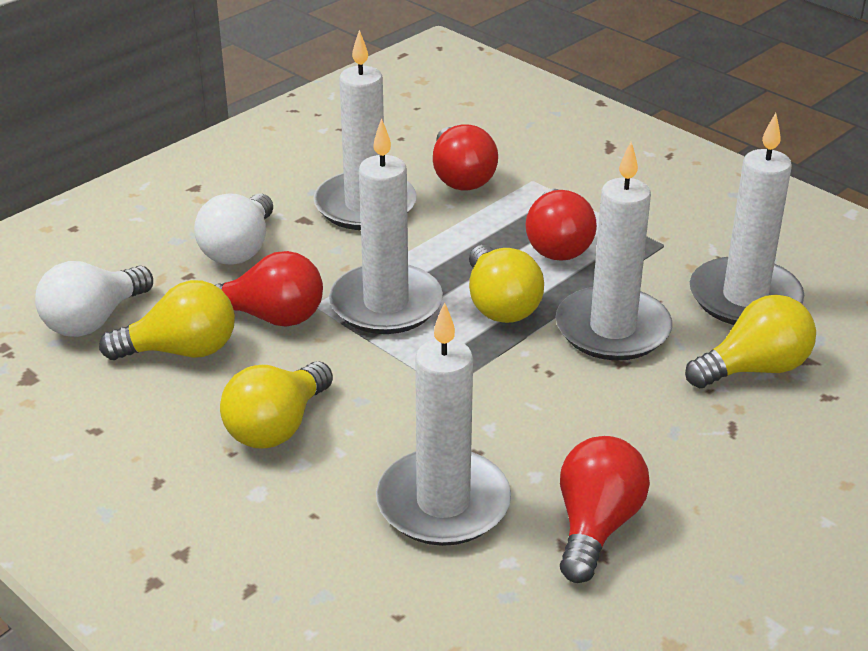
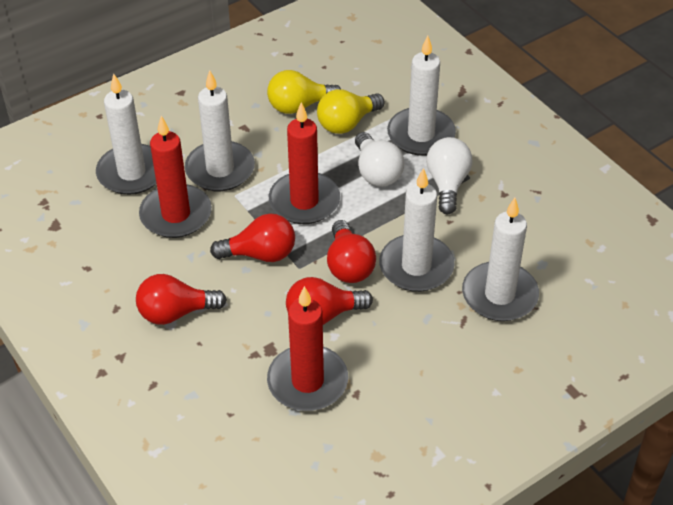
red candle: none = 0 -> [139,116,212,238] [267,286,348,411] [269,102,340,224] = 3
yellow light bulb: [99,280,235,360] [220,361,333,449] [469,245,544,323] [685,295,816,388] = 4 -> [267,70,342,114] [317,89,385,134] = 2

